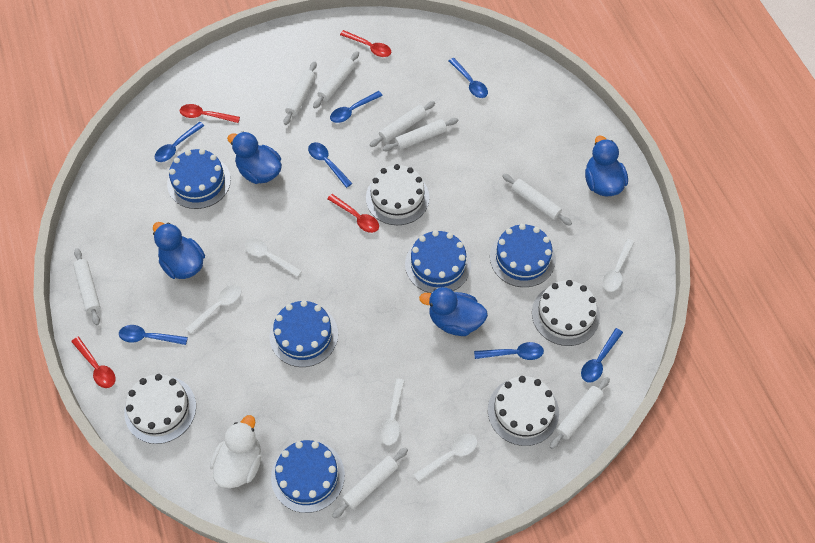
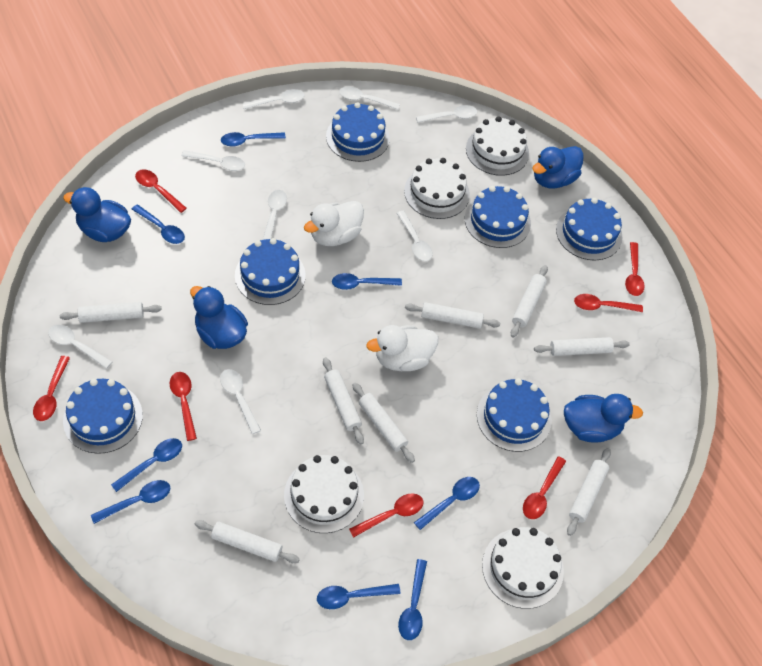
blue cake: [167,149,231,209] [269,300,338,367] [271,440,345,513] [405,230,471,293] [490,224,556,287] = 5 -> [63,379,143,454] [235,238,306,305] [326,102,390,162] [465,186,531,248] [477,378,552,452] [556,198,623,261] = 6
blue spoon: [119,325,188,345] [154,122,204,162] [308,142,353,188] [330,91,383,123] [449,58,488,98] [474,342,544,360] [581,328,623,383] = 7 -> [91,480,171,524] [111,438,182,492] [132,204,185,244] [221,132,286,147] [317,584,400,609] [332,273,402,290] [398,559,427,640] [414,477,480,530] = 8
red spoon: [71,337,116,388] [180,104,240,123] [327,194,379,233] [340,30,391,57] = 4 -> [33,356,70,421] [135,169,187,213] [170,372,197,441] [349,493,423,538] [523,456,566,519] [574,294,643,312] [625,242,645,296] = 7
white duck: [210,415,261,488] = 1 -> [304,201,364,246] [366,325,438,371] = 2
white spoon: [186,285,242,334] [245,239,302,277] [380,379,405,445] [414,434,478,482] [602,239,634,292] = 5 -> [48,325,112,369] [181,150,245,171] [220,369,261,434] [243,89,305,109] [263,190,287,240] [339,86,400,110] [397,211,433,261] [416,105,477,123] = 8

